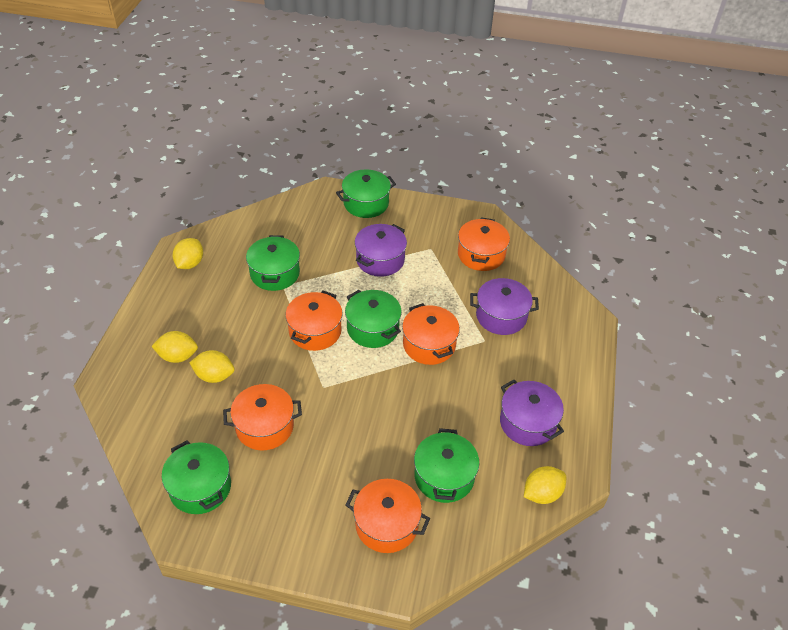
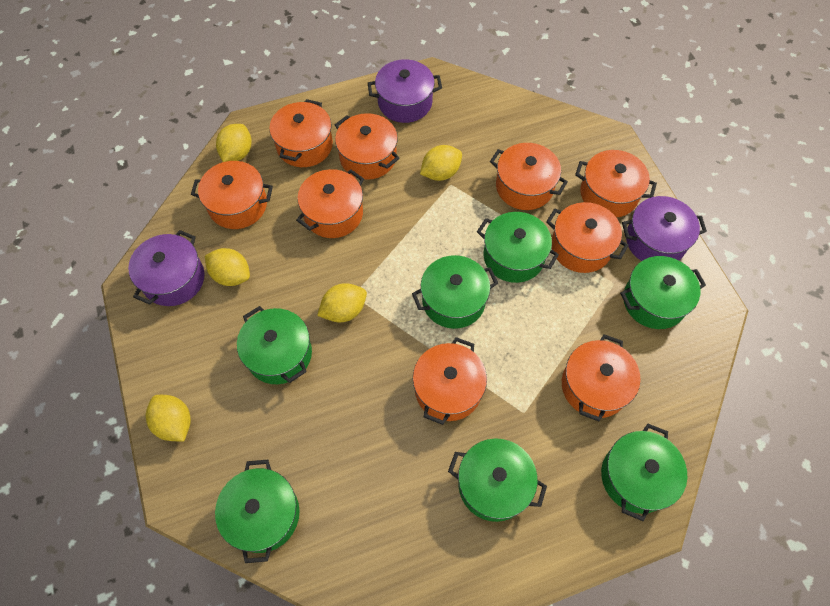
green pot: [162,441,231,514] [246,235,300,291] [336,169,396,218] [345,290,402,348] [414,428,479,503] = 5 -> [215,460,299,563] [237,306,312,384] [412,255,498,329] [448,439,547,522] [477,212,559,283] [601,424,687,521] [620,256,706,329] = 7
orange pot: [223,384,302,450] [286,291,343,351] [345,479,430,553] [402,303,460,365] [458,217,510,271] = 5 -> [191,161,273,229] [269,99,333,167] [296,169,364,238] [335,113,400,180] [413,337,487,425] [490,143,568,210] [546,202,629,273] [562,334,641,421] [575,150,657,217] = 9
yellow lemon: [151,331,198,363] [173,238,203,269] [189,350,235,383] [524,466,566,504] = 4 -> [146,395,191,442] [205,248,250,286] [216,124,252,162] [317,283,367,322] [420,145,462,181] = 5

